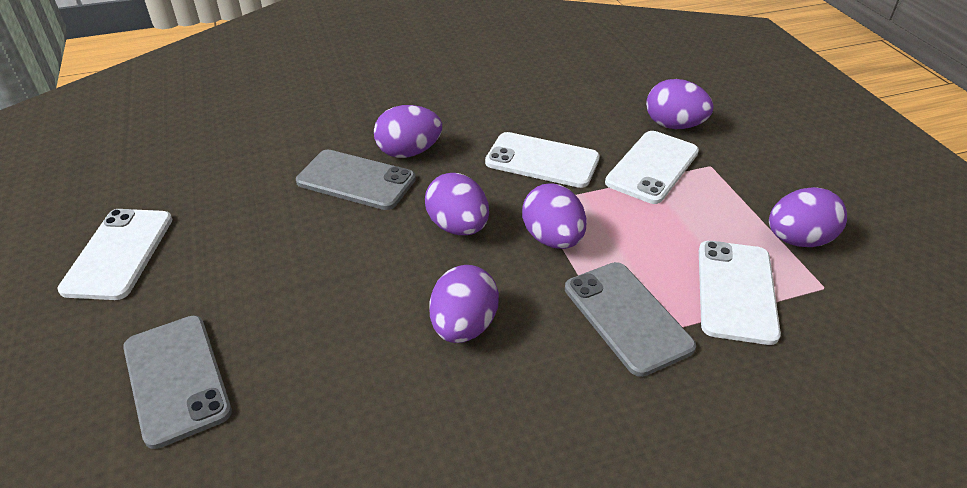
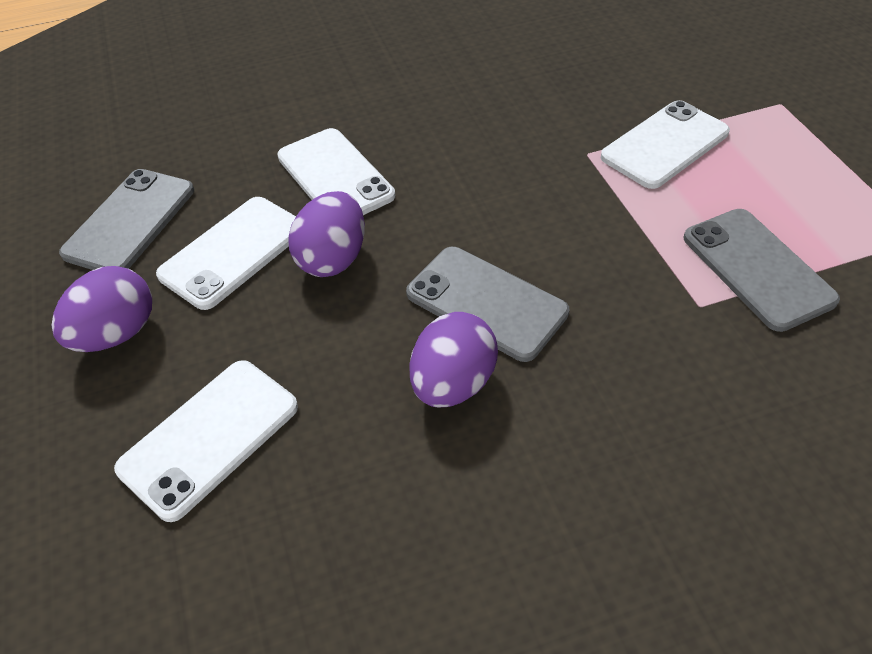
purple egg: [374,105,442,158] [425,173,489,235] [429,265,499,343] [522,183,587,249] [646,79,713,129] [769,187,847,247] = 6 -> [51,266,152,352] [288,191,365,277] [410,312,498,407] = 3

